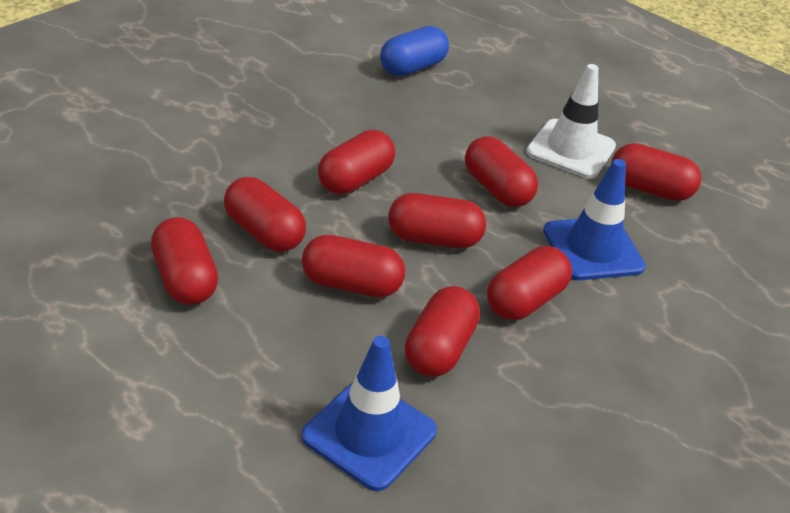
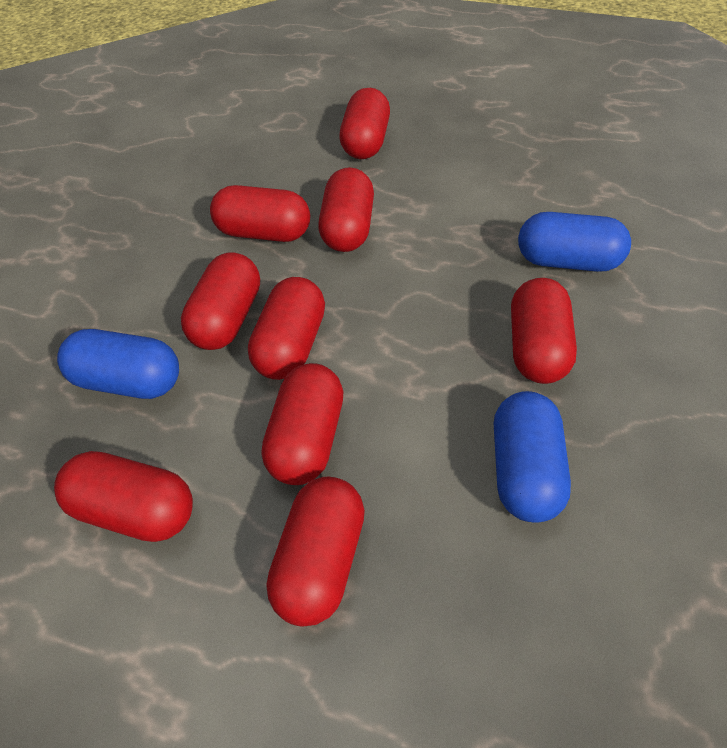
blue capsule: [380,26,449,76] = 1 -> [57,329,179,399] [494,391,571,523] [518,212,631,272] = 3
blue traffic cone: [301,336,437,491] [543,159,646,280] = 2 -> none = 0
white traffic cone: [526,64,616,179] = 1 -> none = 0

